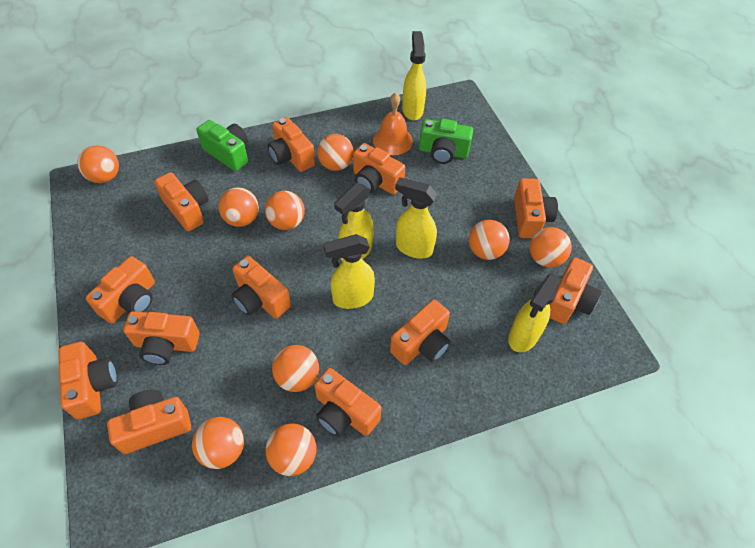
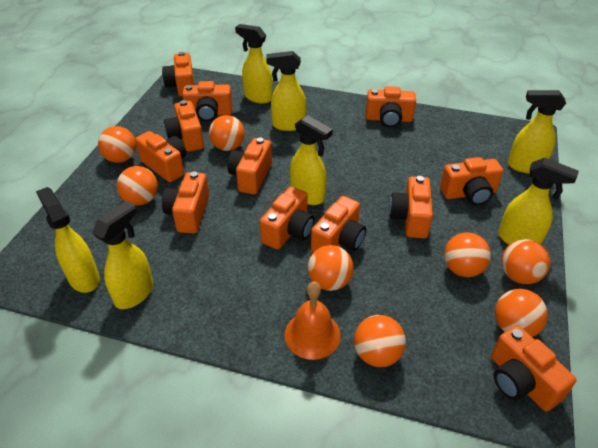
green camera: [196,120,248,171] [419,119,473,164] = 2 -> none = 0
orange ball: [78,145,119,183] [192,417,244,469] [219,188,259,227] [265,191,305,230] [266,423,317,476] [272,345,319,392] [317,134,354,171] [469,220,510,260] [530,227,572,268] = 9 -> [98,126,136,163] [117,166,158,206] [209,115,245,151] [308,245,353,291] [354,315,406,367] [444,233,491,277] [495,289,548,337] [502,239,551,284] = 8
yellow spray bottle: [323,234,375,309] [334,183,374,261] [395,177,437,259] [402,31,426,120] [508,273,562,352] = 5 -> [36,187,100,293] [92,200,153,309] [235,24,273,104] [266,51,306,131] [290,115,333,205] [498,158,579,245] [508,90,566,174] = 7

